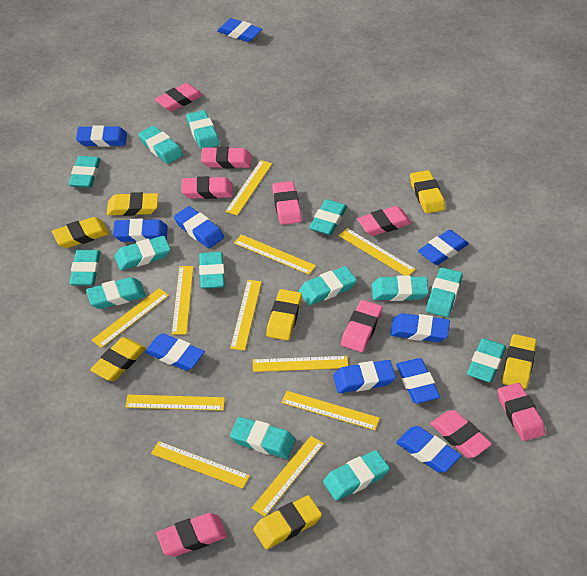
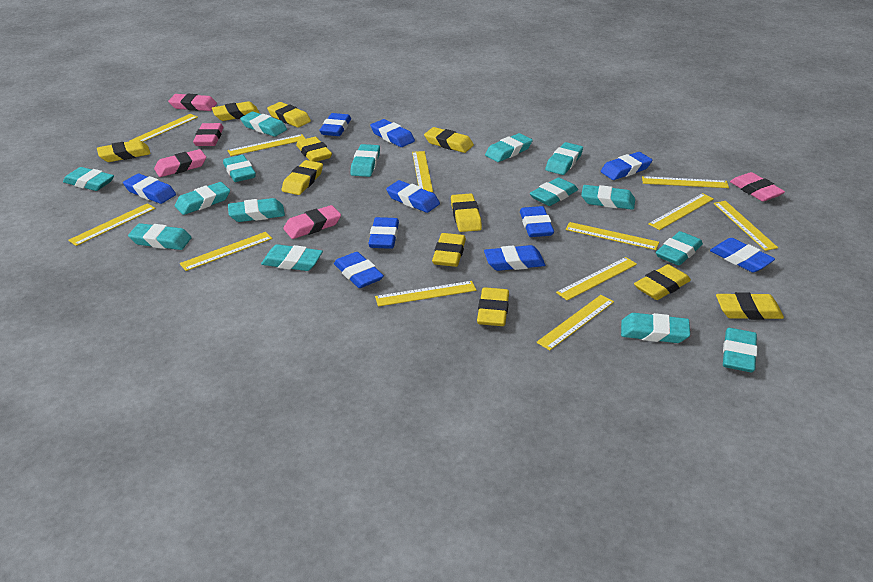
pink eraser: [155,83,203,111] [156,513,227,557] [181,176,233,199] [201,146,252,168] [272,181,302,225] [341,300,382,352] [357,206,412,236] [431,410,492,458] [498,383,545,441] = 9 -> [154,149,206,177] [168,94,217,111] [193,123,223,146] [283,205,341,239] [730,172,785,201] = 5
turquoise eraser: [69,156,101,188] [70,250,100,286] [86,277,146,309] [114,236,171,270] [138,126,183,164] [186,110,219,150] [199,252,225,289] [230,417,296,459] [299,266,357,305] [309,199,347,235] [323,450,390,501] [372,275,429,301] [426,267,462,317] [467,338,506,383] = 14 -> [63,167,114,191] [128,223,192,250] [175,182,230,215] [223,155,256,182] [228,198,285,222] [240,112,287,137] [261,244,323,271] [350,144,380,177] [485,133,533,162] [530,177,578,206] [545,142,583,175] [581,185,635,210] [621,313,690,343] [656,231,703,266] [723,328,758,372] = 15
yellow eraser: [52,217,109,248] [90,337,146,381] [107,192,158,216] [253,495,322,549] [266,289,302,341] [410,170,445,213] [502,334,537,389] = 7 -> [97,140,151,162] [212,101,260,121] [267,102,311,128] [282,160,323,195] [296,137,332,162] [424,127,474,153] [432,233,466,267] [451,193,482,232] [477,287,509,326] [634,264,691,300] [716,292,784,320] = 11
yellow ruler: [92,288,169,348] [125,395,225,411] [151,441,250,489] [172,266,193,335] [225,160,272,216] [230,280,262,351] [234,234,316,275] [252,436,324,516] [253,356,348,372] [281,391,380,430] [339,228,416,275] = 11 -> [68,203,155,246] [129,114,198,142] [180,232,272,271] [227,134,306,156] [375,281,476,307] [412,151,433,192] [536,295,614,351] [556,257,637,301] [565,222,659,250] [642,176,729,188] [648,193,714,230] [714,201,778,251] = 12

